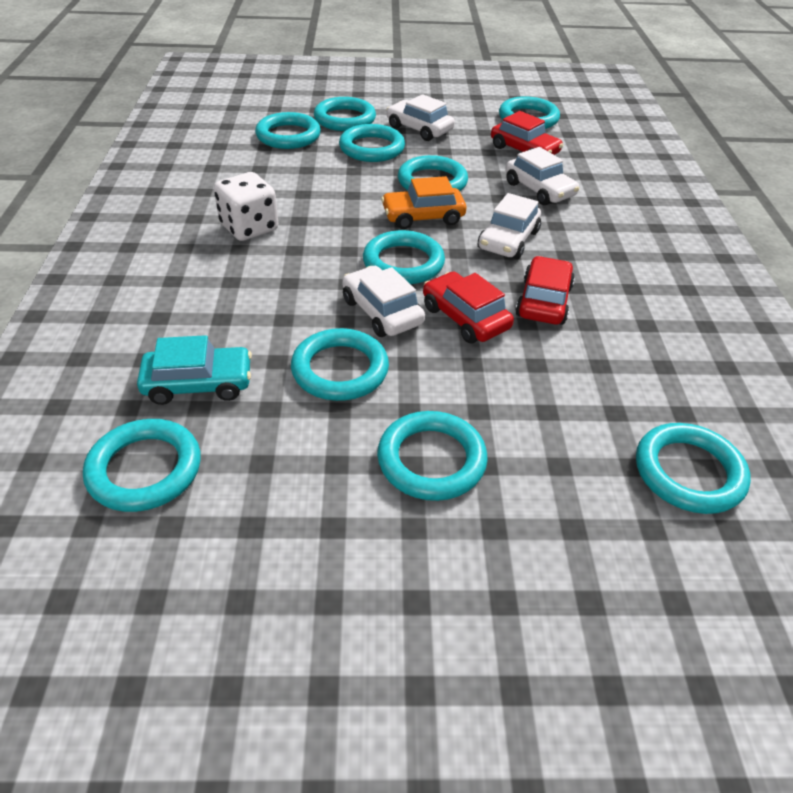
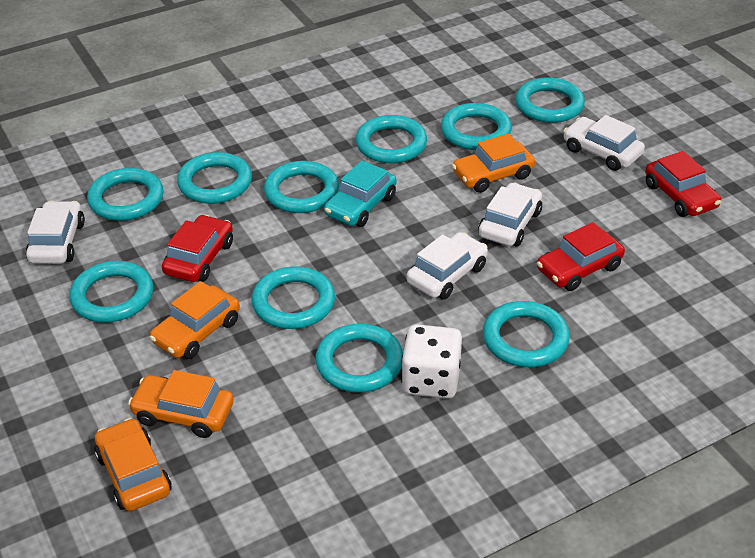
orange car: [381,176,466,229] = 1 -> [94,418,172,511] [128,370,234,438] [150,281,240,359] [452,133,535,193] = 4

